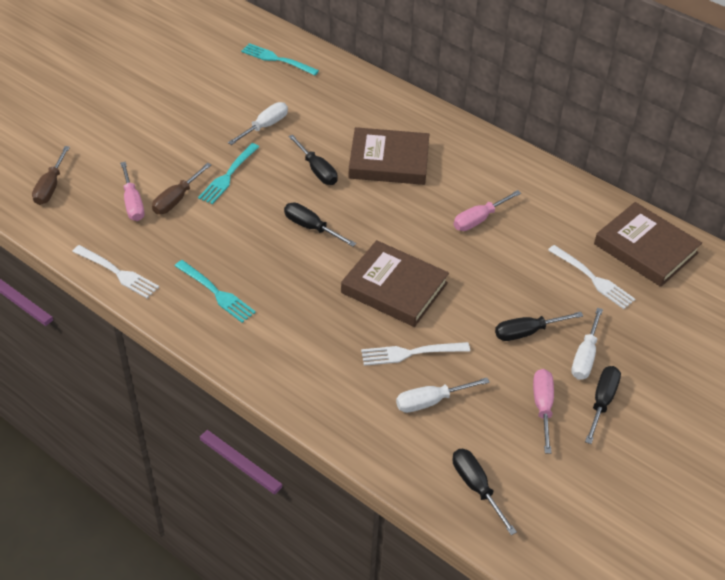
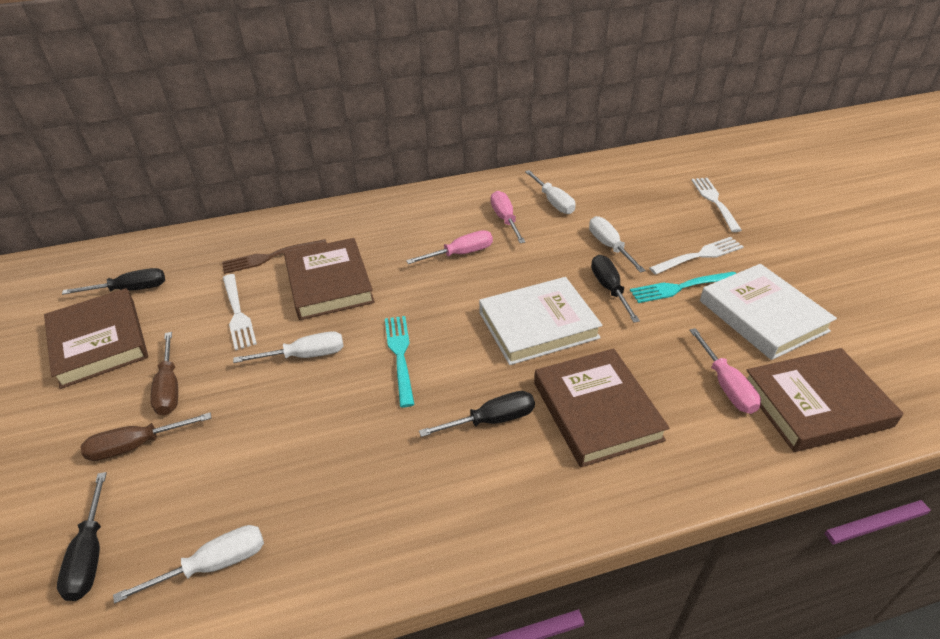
black screwdriver: [284,203,356,247] [288,135,337,185] [452,449,517,535] [495,312,583,341] [585,366,621,444] = 5 -> [57,472,107,601] [62,268,165,295] [419,391,535,437] [591,255,640,323] = 4
brown book: [341,240,449,327] [348,127,429,185] [594,202,702,287] = 3 -> [44,288,148,389] [284,238,375,320] [534,348,670,467] [746,348,904,452] = 4
brown fork: none = 0 -> [222,239,327,274] = 1
turquoise fork: [175,260,256,323] [198,143,259,204] [241,43,319,76] = 3 -> [385,316,415,407] [630,272,736,303] = 2
white book: none = 0 -> [479,277,603,365] [700,264,837,360] = 2
white screwdriver: [228,102,288,145] [396,378,490,413] [571,308,603,380] = 3 -> [113,525,264,604] [233,331,344,363] [525,170,575,214] [589,216,646,273] = 4

